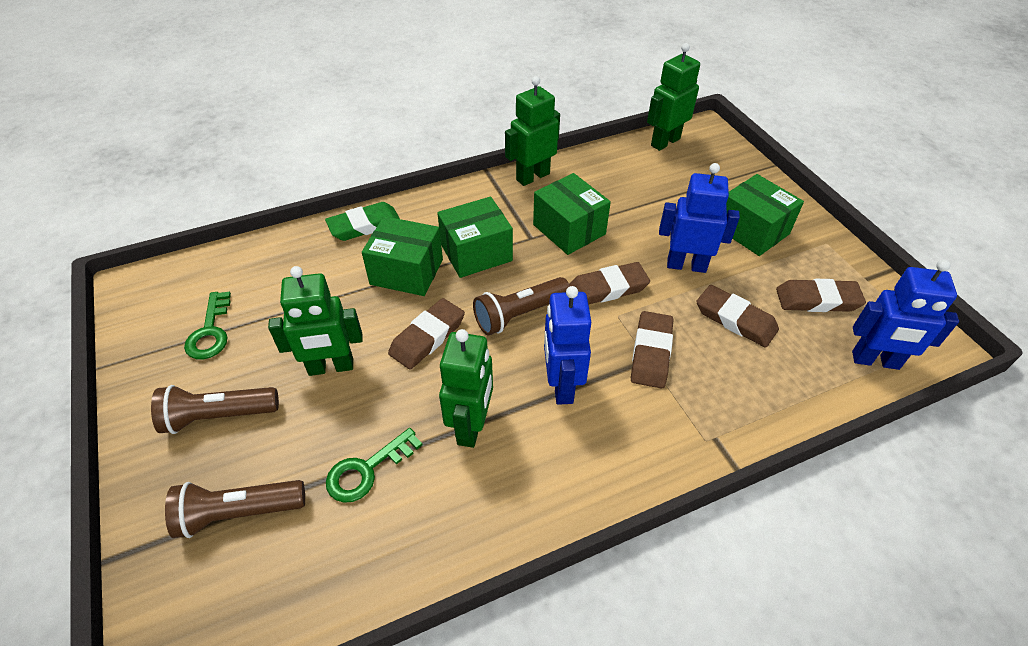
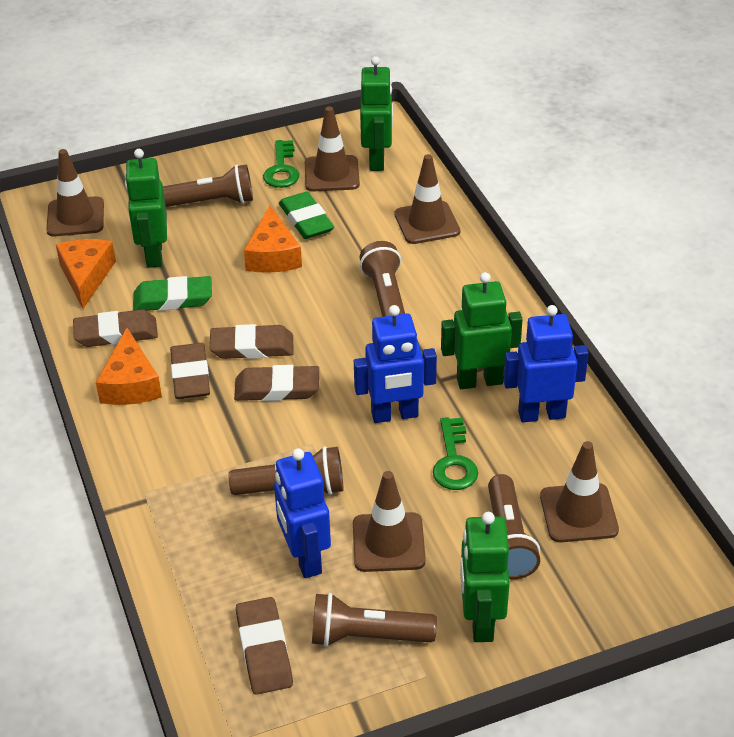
brown flashlight: [151,385,279,434] [165,480,305,538] [473,277,570,335] = 3 -> [163,164,253,207] [228,446,343,495] [312,593,437,647] [360,241,405,317] [488,474,540,579] = 5
brown traffic cone: none = 0 -> [46,149,104,236] [305,106,360,191] [353,471,426,572] [395,154,460,244] [540,441,619,542] = 5
green box: [362,216,443,296] [437,197,513,278] [533,173,611,255] [726,174,804,256] = 4 -> none = 0
green eraser: [325,202,400,241] = 1 -> [133,276,212,311] [279,192,334,239] = 2
orange cheese: none = 0 -> [56,239,116,309] [96,328,162,405] [244,206,302,273] = 3

